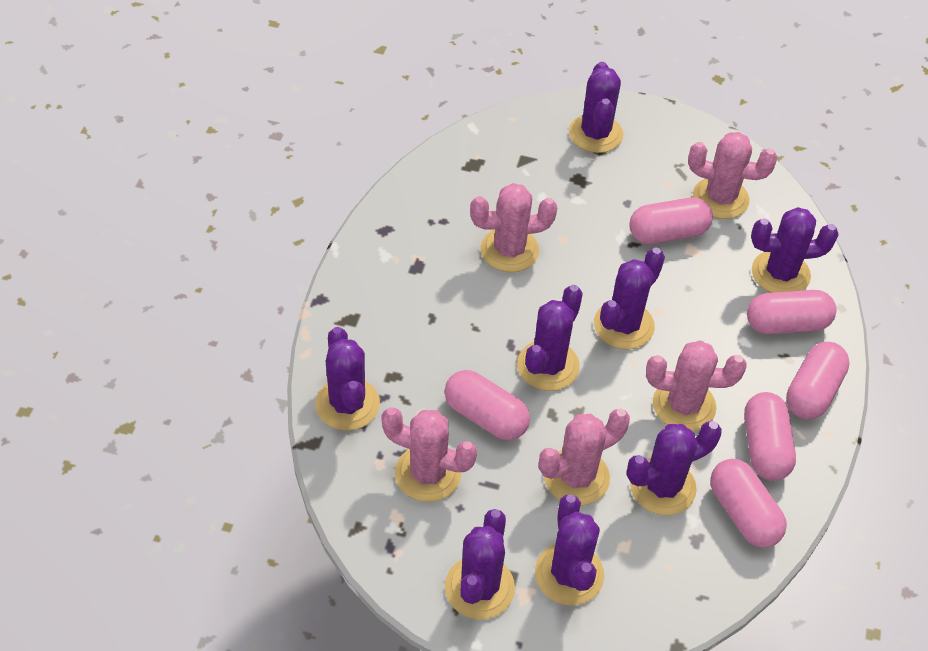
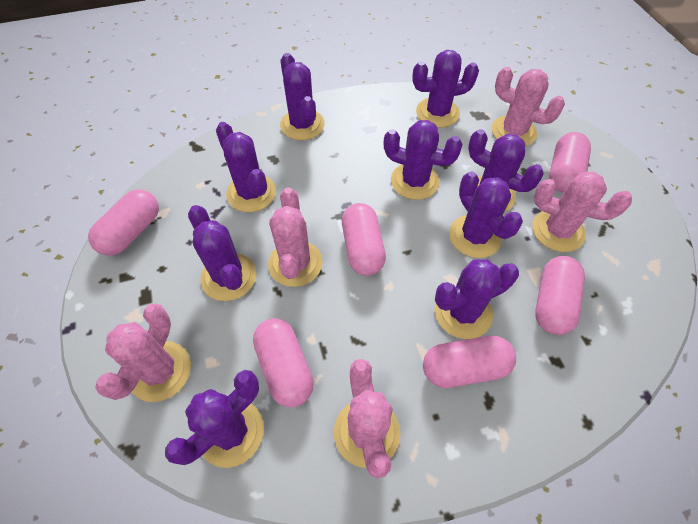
purple cactus: [315,327,380,431] [445,509,515,620] [517,285,583,391] [535,494,604,605] [569,62,623,153] [594,248,665,349] [626,421,722,515] [751,207,839,293] = 8 -> [165,370,264,468] [188,205,256,301] [216,122,276,212] [280,53,325,140] [384,120,463,200] [412,50,479,128] [435,259,519,339] [449,171,523,258] [468,129,544,212] = 9

